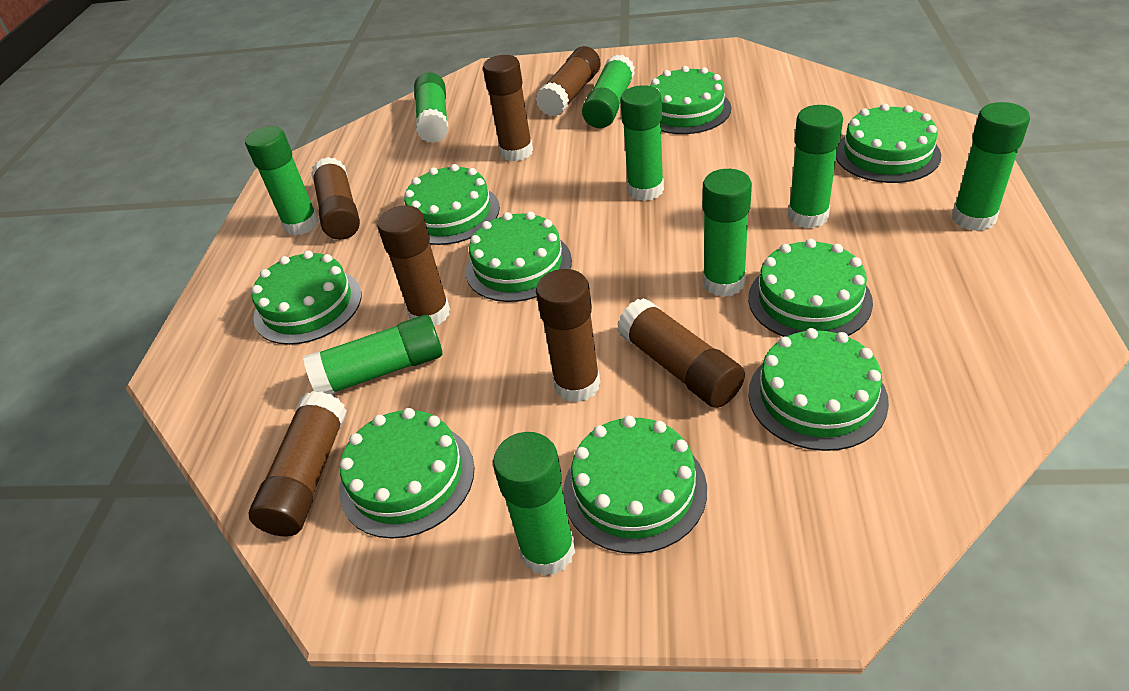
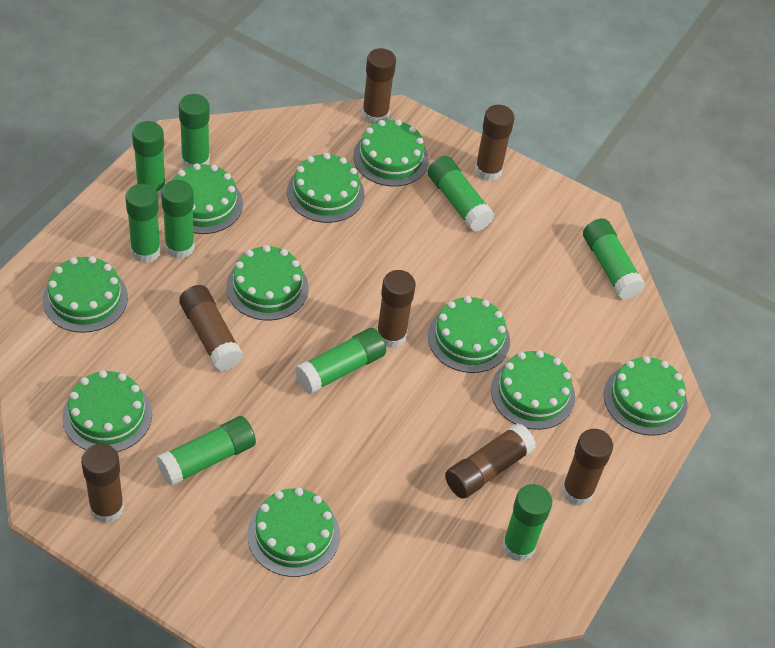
green cake: [251,251,361,345] [339,408,475,539] [404,164,500,245] [465,211,572,302] [563,416,707,554] [650,66,731,134] [748,239,873,337] [748,328,889,451] [836,104,941,183] = 9 -> [43,256,128,333] [62,370,152,452] [173,163,243,234] [226,245,309,320] [247,488,340,577] [287,153,365,223] [353,120,429,187] [428,296,510,373] [491,350,575,430] [604,356,688,436] = 10

